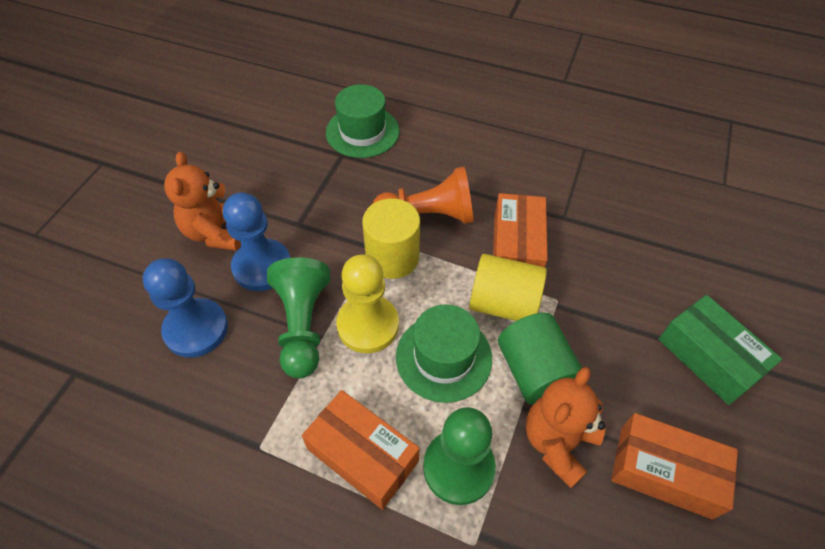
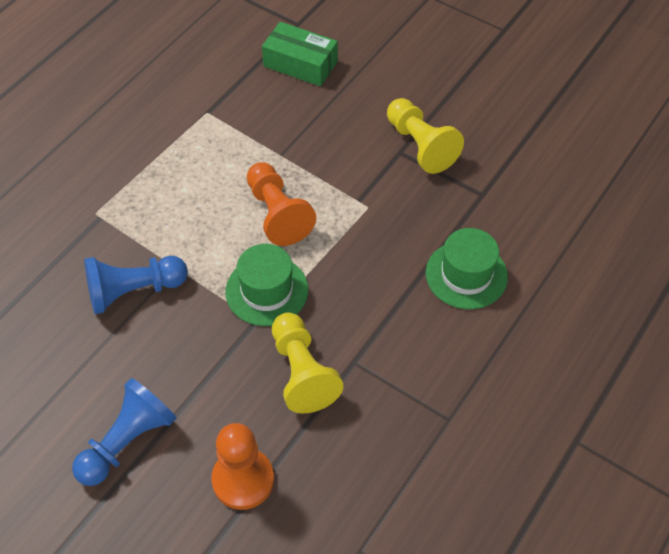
green cylinder: [498,313,582,405] = 1 -> none = 0
green pawn: [267,257,330,379] [423,407,496,505] = 2 -> none = 0
orange box: [302,390,420,510] [493,193,548,267] [611,413,738,519] = 3 -> none = 0
orange pawn: [373,167,473,224] = 1 -> [211,423,274,510] [247,162,316,246] = 2
orange teddy bear: [164,152,241,251] [526,367,606,488] = 2 -> none = 0
yellow cylinder: [362,198,420,279] [469,254,547,321] = 2 -> none = 0
yellow pawn: [336,255,399,353] = 1 -> [272,313,344,413] [387,98,464,174] = 2

